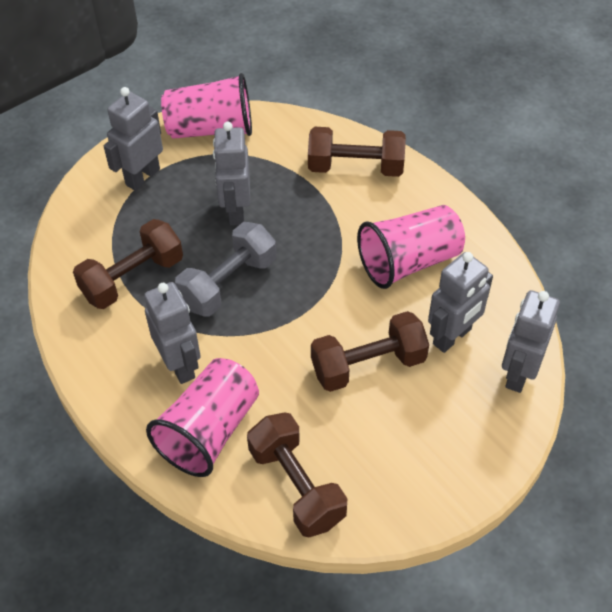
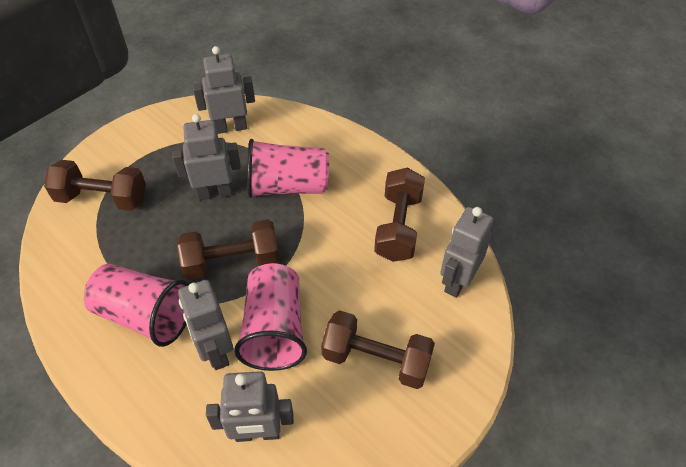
grey dumbbell: [175,222,276,317] = 1 -> none = 0

